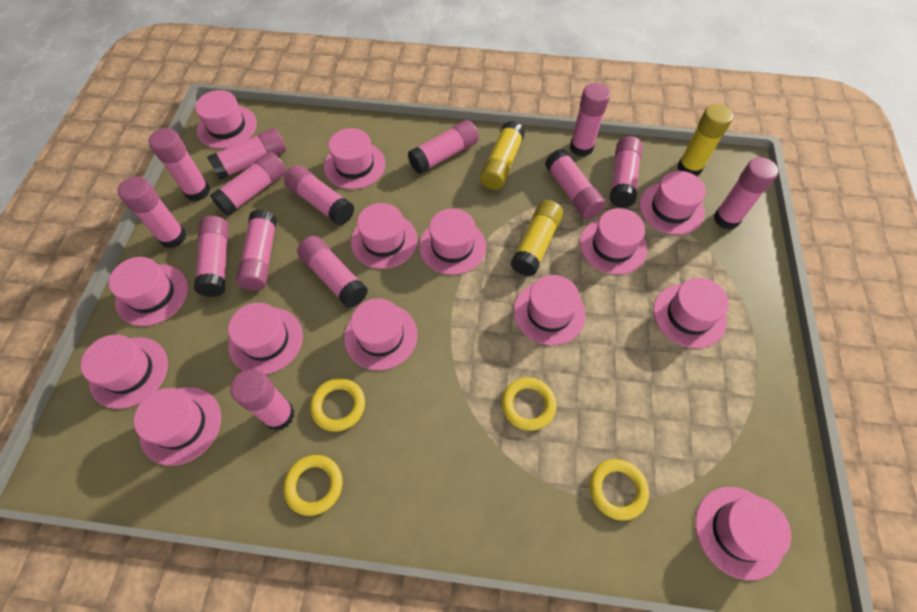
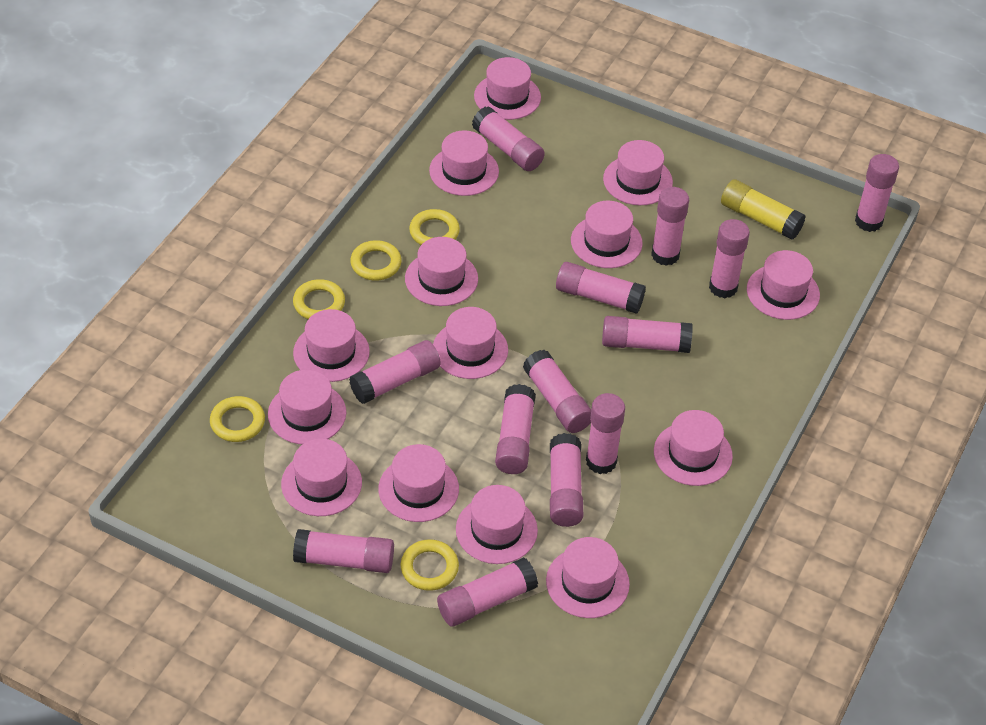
pink glue stick: [118,176,186,248] [149,128,210,201] [194,216,229,297] [207,128,286,180] [210,152,287,216] [230,369,295,430] [236,209,277,290] [284,165,355,225] [297,236,368,308] [408,120,479,174] [545,149,606,219] [570,83,610,157] [609,136,643,208] [714,157,778,230] = 14 -> [293,529,394,573] [349,340,441,404] [437,557,538,627] [472,106,545,171] [495,384,536,474] [523,350,591,433] [550,433,583,527] [556,262,646,314] [586,393,625,474] [602,316,693,353] [651,187,689,266] [709,219,750,298] [855,154,899,232] = 13
yellow glue stick: [480,121,525,190] [511,200,563,276] [678,104,733,176] = 3 -> [721,179,806,240] = 1
yellow ring: [283,455,343,516] [310,378,365,432] [502,377,556,431] [589,459,649,521] = 4 -> [210,396,265,442] [293,279,345,319] [350,240,402,281] [400,539,459,591] [409,209,460,245] = 5

